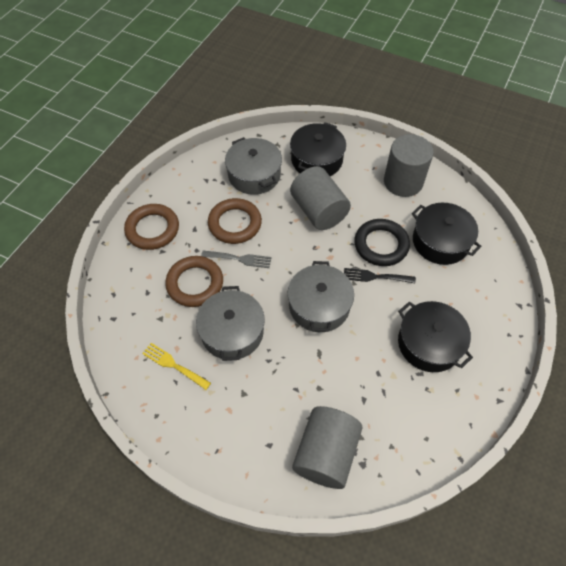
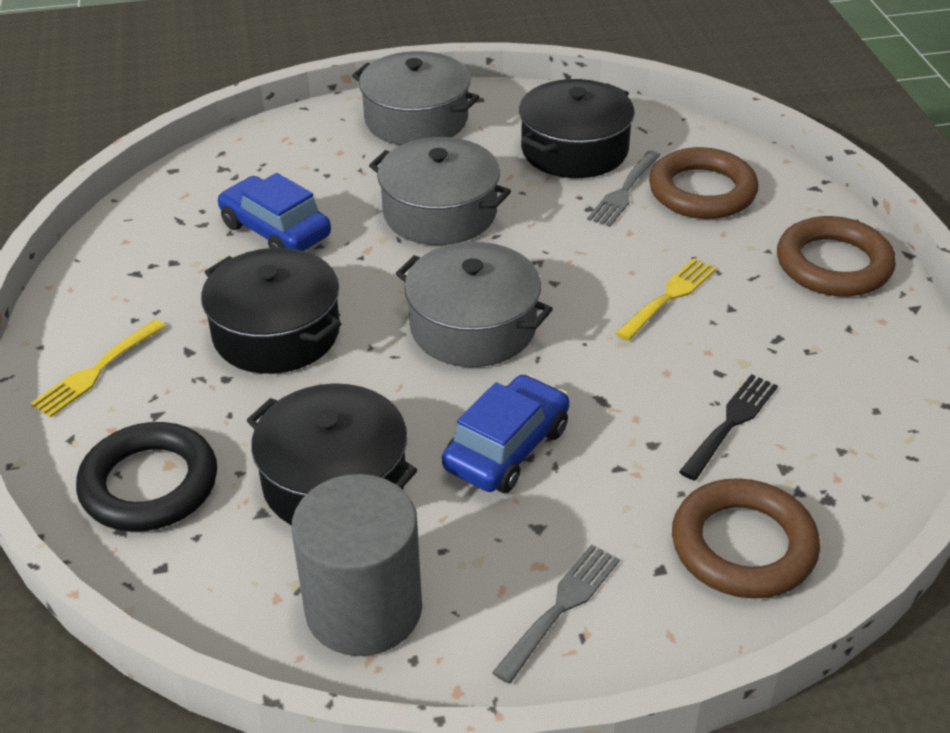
blue car: none = 0 -> [217,173,331,251] [442,374,569,493] = 2
grey cylinder: [290,166,351,230] [292,406,363,489] [384,134,434,197] = 3 -> [291,474,422,656] = 1
grey fork: [201,251,271,268] = 1 -> [492,544,620,684] [587,151,661,227] = 2
yellow fork: [142,343,211,390] = 1 -> [30,320,166,418] [616,258,716,341] = 2

